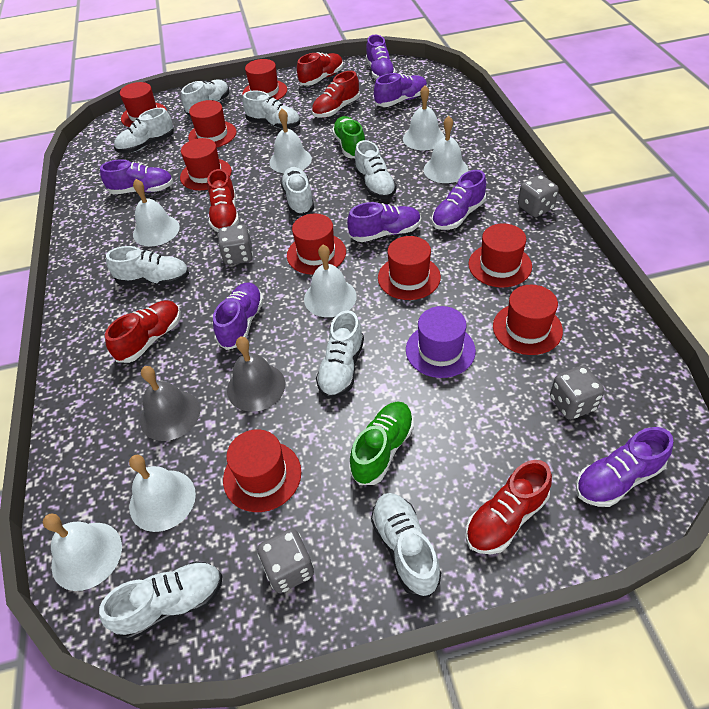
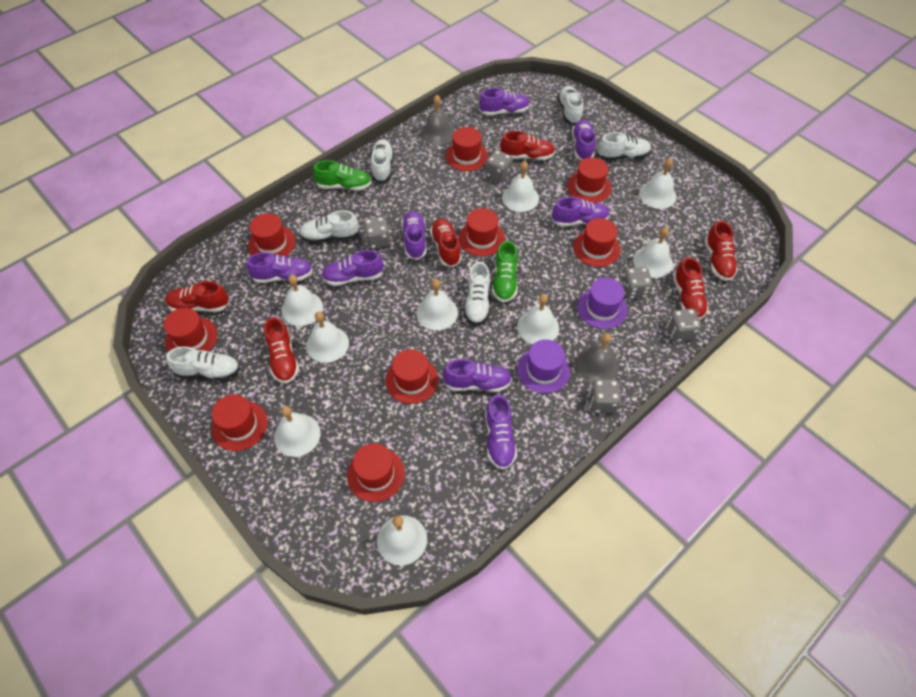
grey dice: [218,224,253,265] [257,528,314,593] [518,175,559,217] [550,366,604,420] = 4 -> [363,217,390,249] [485,150,513,182] [589,379,621,413] [621,267,653,299] [667,308,701,342] = 5
purple hat: [406,306,476,378] = 1 -> [517,339,570,394] [577,278,627,329] = 2
purple shoe: [100,159,173,194] [213,282,264,350] [347,202,421,242] [366,35,396,79] [374,73,427,107] [432,170,486,230] [576,427,673,507] = 7 -> [246,252,313,283] [321,250,384,286] [401,211,427,260] [443,359,512,392] [479,88,530,116] [485,395,517,470] [552,197,610,227] [572,119,596,160] = 8
red shoe: [105,300,181,363] [207,169,239,232] [297,52,343,86] [312,71,360,118] [466,460,552,554] = 5 -> [165,281,230,312] [264,317,299,384] [430,218,462,267] [500,131,555,160] [673,257,709,320] [705,220,738,281] = 6
white bell: [43,514,122,591] [129,455,196,532] [133,179,180,246] [269,109,312,173] [304,245,357,317] [403,86,445,150] [424,116,468,183] = 7 -> [274,406,321,457] [281,275,323,326] [306,311,349,363] [377,515,427,565] [416,279,458,330] [502,161,539,212] [517,294,559,344] [633,227,673,278] [639,158,676,209] = 9
white shoe: [99,562,223,640] [106,246,189,285] [114,108,174,153] [181,79,229,115] [243,90,300,129] [280,167,314,216] [316,310,364,399] [354,140,397,199] [371,493,441,597] = 9 -> [166,346,240,380] [299,210,359,243] [371,139,394,183] [464,262,490,325] [557,86,584,125] [597,132,651,161] = 6

